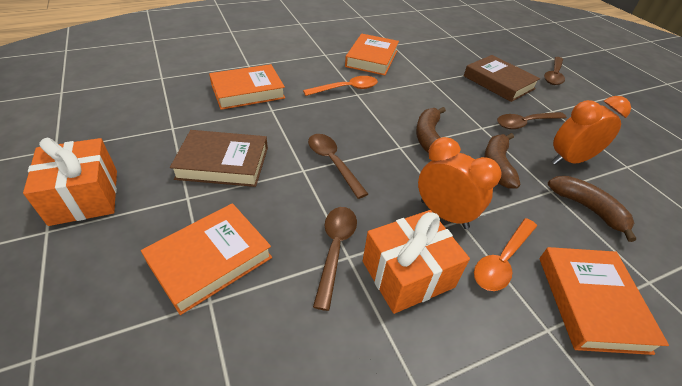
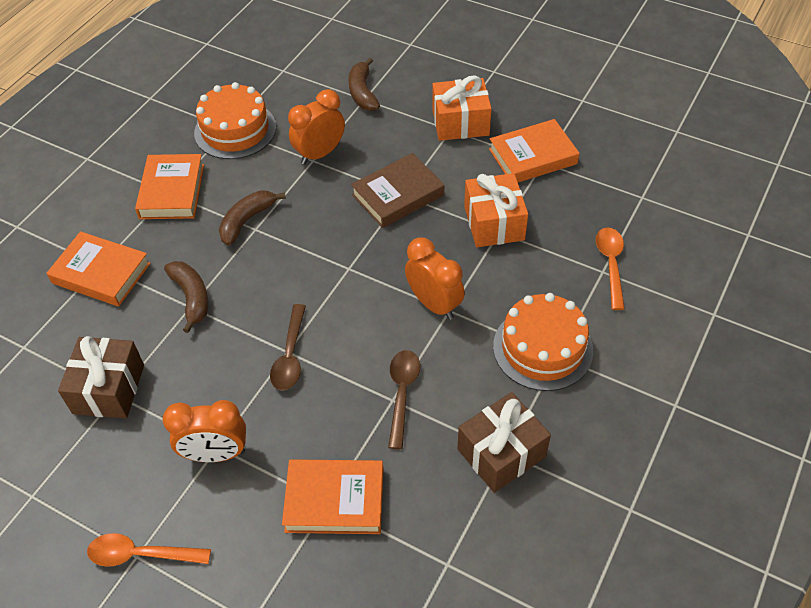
brown book: [170,130,268,187] [464,55,540,102] = 2 -> [351,153,444,228] = 1
brown gift: none = 0 -> [58,336,144,419] [458,392,551,493] = 2
brown spoon: [308,134,368,199] [313,207,357,311] [497,112,567,129] [544,57,565,85] = 4 -> [270,304,306,391] [388,350,420,449] = 2
orange cake: none = 0 -> [194,82,276,159] [493,293,593,391] = 2
orange clock: [418,137,501,229] [552,96,631,165] = 2 -> [163,400,246,462] [288,89,345,165] [405,237,465,320] = 3

